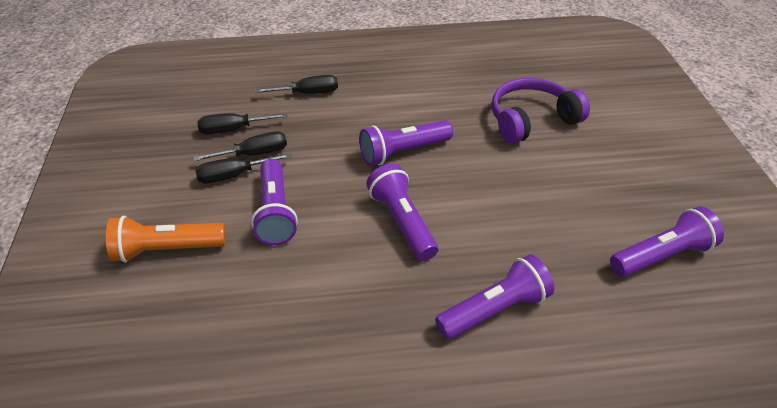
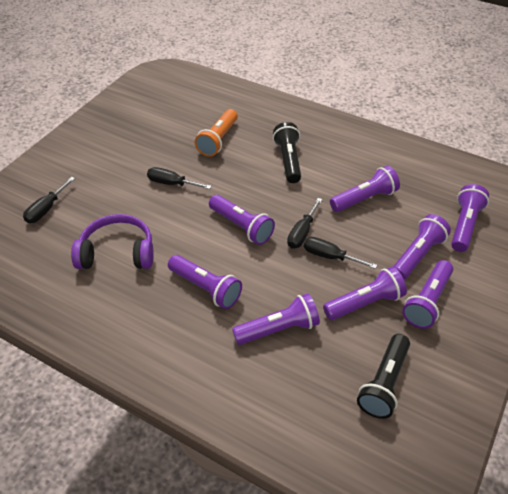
black flashlight: none = 0 -> [273,122,301,183] [357,334,410,419] = 2
purple flashlight: [251,159,298,245] [359,120,453,166] [366,164,438,261] [435,254,554,339] [610,206,724,277] = 5 -> [168,255,242,309] [209,195,275,245] [232,293,320,345] [323,267,407,320] [330,166,400,212] [393,214,451,280] [402,260,453,329] [451,184,489,252] = 8

